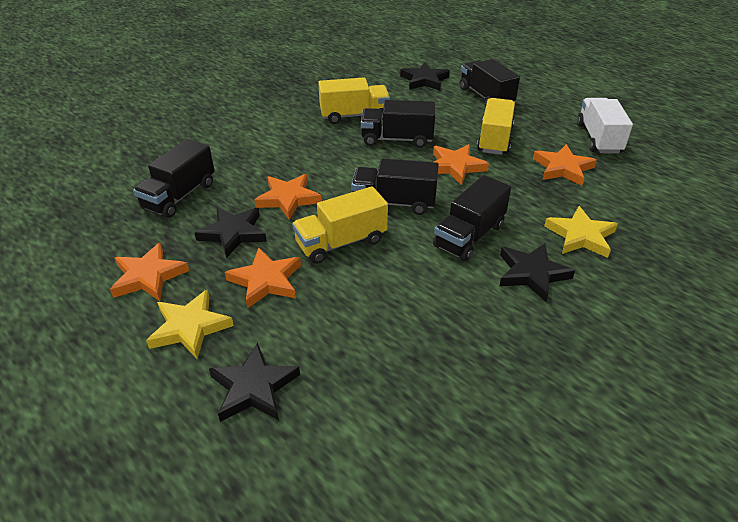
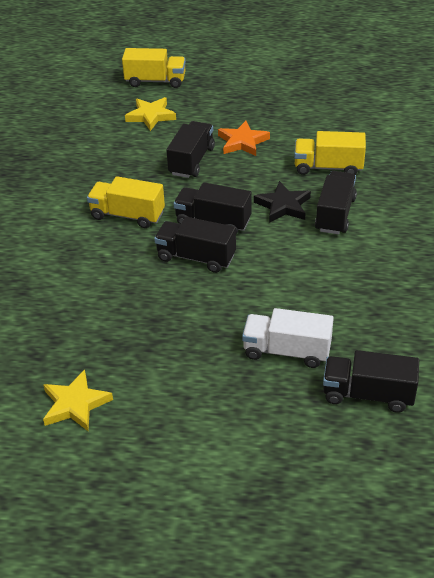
black star: [194,207,267,258] [209,342,300,422] [400,62,450,90] [500,243,575,302] = 4 -> [254,181,311,223] = 1
orange star: [110,243,189,301] [225,248,301,309] [254,174,322,220] [433,144,489,185] [533,144,597,186] = 5 -> [218,121,270,156] = 1

